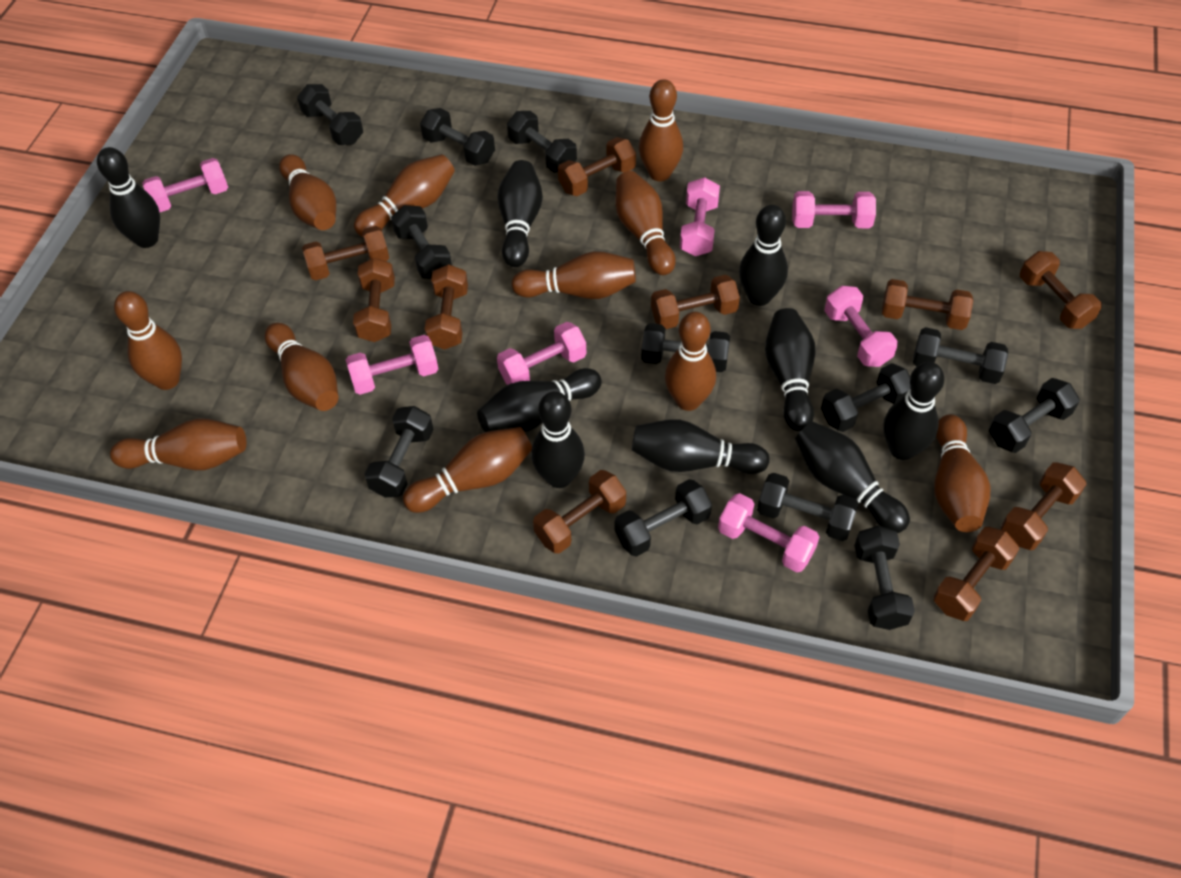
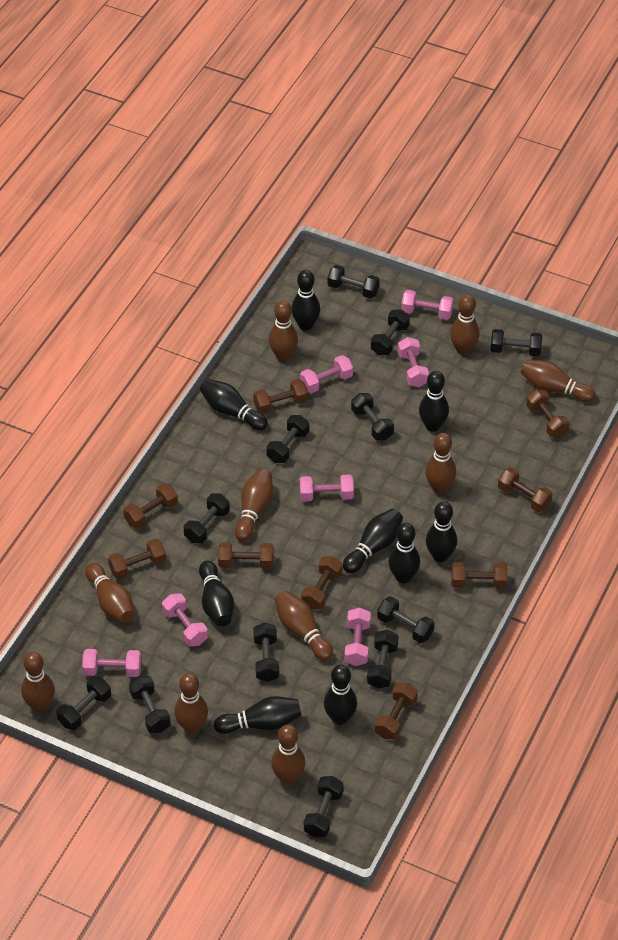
brown bowling pin: [110,418,246,470] [114,291,182,390] [265,323,338,411] [279,154,336,230] [354,154,455,237] [403,427,532,513] [511,251,636,299] [615,171,676,275] [639,79,683,181] [665,312,716,411] [934,414,990,532] = 11 -> [21,652,55,712] [85,563,134,623] [174,673,208,733] [235,468,273,542] [269,300,298,361] [271,724,306,785] [275,591,333,661] [425,433,456,494] [450,294,480,355] [521,360,596,402] = 10
brown dumbbell: [302,226,389,281] [353,258,395,342] [425,265,468,350] [533,470,626,553] [558,137,636,196] [651,275,740,329] [882,279,973,330] [933,527,1019,621] [1001,462,1087,550] [1020,251,1102,329] = 10 -> [108,539,166,579] [123,483,178,529] [218,542,274,569] [253,379,308,414] [301,556,342,610] [374,682,418,739] [451,562,508,588] [498,467,553,512] [526,389,570,438] = 9

